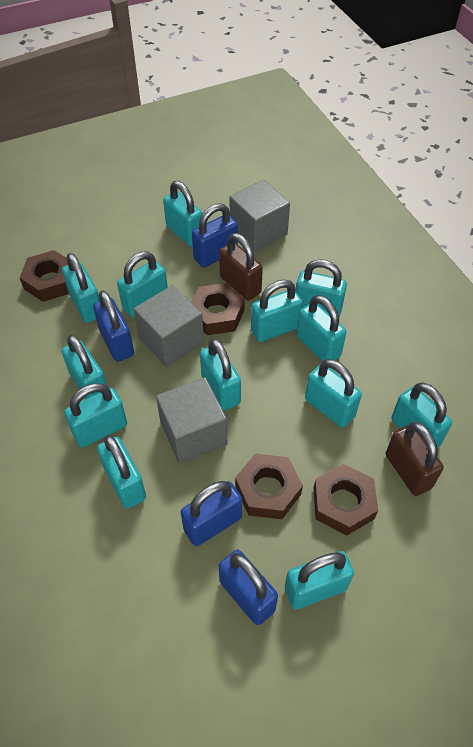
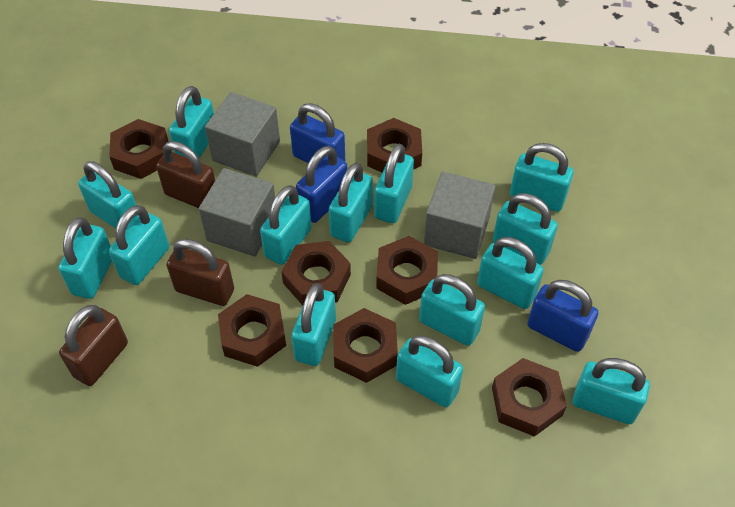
blue padlock: [93,291,134,362] [181,481,242,546] [192,203,238,267] [219,550,278,625] = 4 -> [290,103,345,163] [296,146,347,223] [527,280,598,352] = 3
brown nut: [19,250,69,302] [191,283,245,335] [235,454,303,519] [313,464,378,536] = 4 -> [109,119,169,179] [218,294,286,367] [281,241,351,305] [333,308,398,383] [367,118,422,172] [376,236,438,305] [492,358,567,437] = 7
brown padlock: [219,233,263,300] [386,422,444,496] = 2 -> [59,305,128,386] [156,141,215,208] [167,239,234,306] = 3
turquoise padlock: [62,253,100,323] [62,335,107,399] [64,383,127,448] [97,435,146,509] [117,252,168,317] [163,181,203,247] [200,338,241,411] [251,279,303,342] [285,551,354,609] [296,259,347,317] [297,295,346,361] [305,359,362,428] [391,383,452,448] = 13 -> [58,217,112,299] [78,161,138,229] [109,205,169,285] [169,86,214,158] [260,185,312,265] [291,283,336,366] [329,163,373,243] [374,144,414,223] [396,335,463,407] [419,274,485,346] [477,237,544,309] [493,193,558,265] [510,143,573,212] [573,358,650,424] = 14

